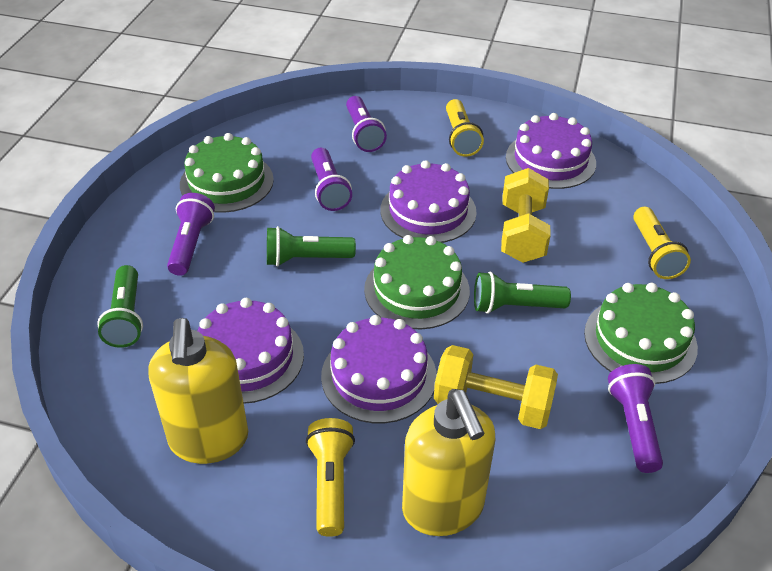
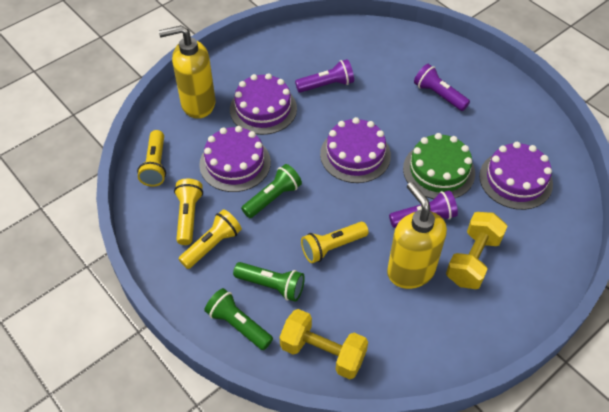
green cake: [180,133,274,213] [364,235,470,329] [584,283,698,384] = 3 -> [403,133,475,199] = 1
purple flashlight: [167,193,215,276] [311,148,352,211] [346,96,387,152] [608,364,663,473] = 4 -> [295,59,354,93] [389,190,458,228] [414,64,470,111] = 3
yellow flashlight: [306,418,355,537] [446,99,484,157] [633,207,691,279] = 3 -> [137,130,166,187] [174,179,203,245] [179,209,242,269] [301,222,369,263] = 4

